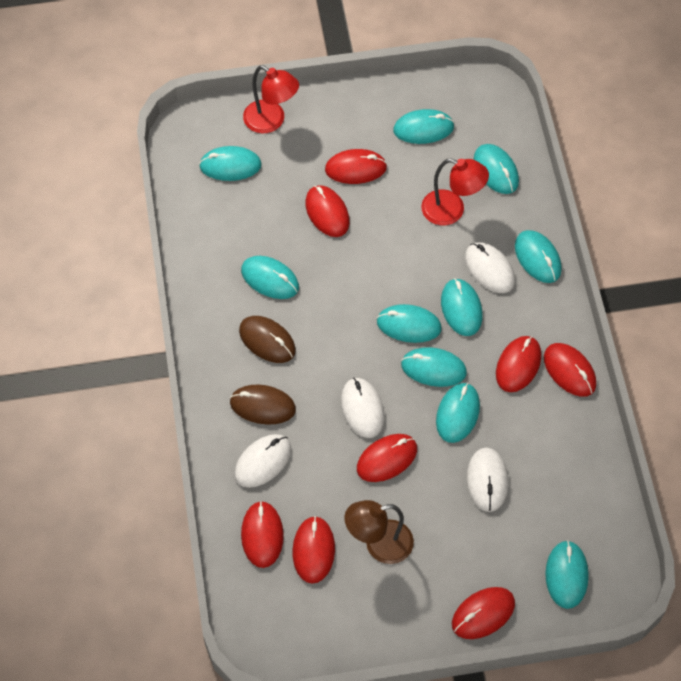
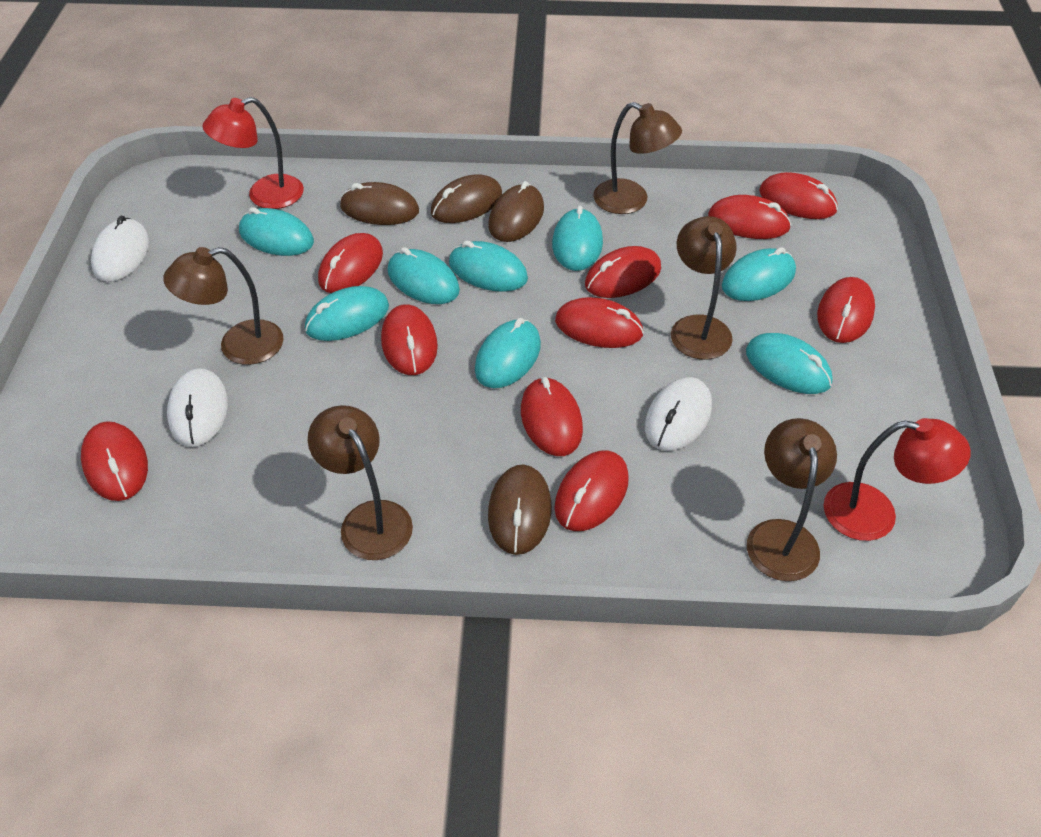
brown lamp: [345,500,414,564] = 1 -> [163,247,284,365] [308,405,413,560] [593,102,682,214] [671,216,737,360] [747,418,837,581] = 5
brown mouse: [230,385,296,425] [239,316,296,363] = 2 -> [340,182,419,225] [431,174,502,223] [488,464,552,555] [489,181,544,242] = 4
red mouse: [241,501,284,568] [292,516,335,584] [305,185,350,237] [325,149,387,184] [357,434,417,482] [452,587,515,639] [496,336,541,392] [544,343,596,397] = 8 -> [81,421,148,501] [318,233,383,293] [381,304,438,375] [521,377,583,456] [555,297,644,348] [555,450,629,531] [585,246,661,298] [708,195,791,239] [759,172,838,219] [817,277,875,343] = 10
turquoise mouse: [199,146,262,181] [241,256,299,299] [377,304,442,343] [393,109,454,144] [401,347,467,387] [436,383,480,443] [441,278,483,336] [474,144,519,194] [515,230,562,283] [545,540,589,609] = 10 -> [239,207,314,256] [305,286,389,341] [388,247,460,304] [449,241,528,292] [475,318,541,388] [552,205,603,271] [722,247,796,301] [746,333,832,394] = 8
white mouse: [234,434,291,488] [341,378,385,438] [465,243,515,293] [467,447,508,512] = 4 -> [91,216,149,282] [167,368,228,447] [645,377,712,451] = 3

